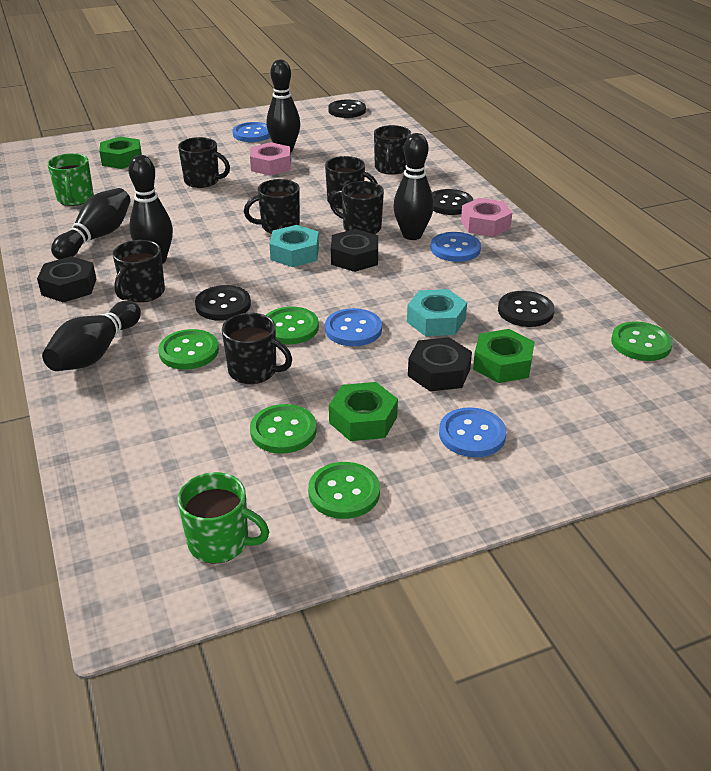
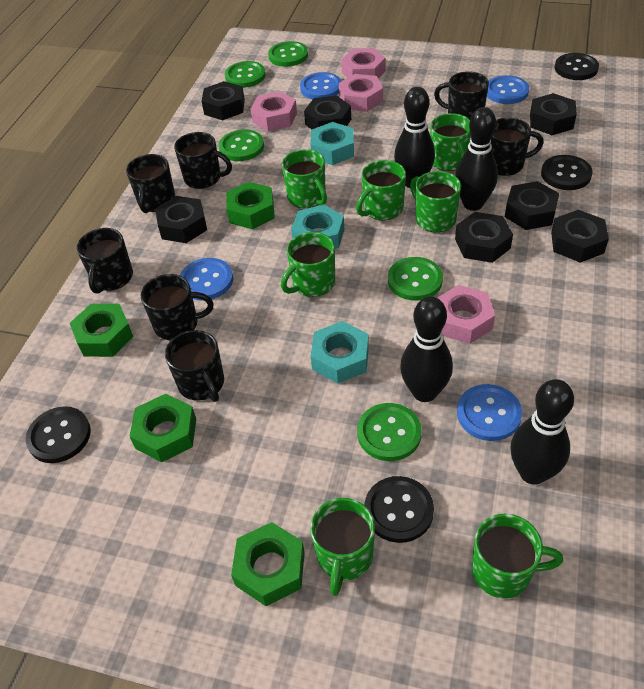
black bowling pin: [42,300,141,371] [51,188,131,259] [129,155,173,264] [267,60,300,153] [393,133,434,240] = 5 -> [394,87,435,188] [400,296,453,402] [455,107,498,211] [511,379,574,485] = 4
black nut: [37,256,96,302] [331,229,378,272] [408,337,472,392] = 3 -> [155,196,207,243] [201,81,245,120] [304,96,351,130] [455,212,513,263] [505,181,559,230] [530,93,577,135] [551,210,609,263] = 7
green mug: [47,153,94,206] [177,472,269,564] = 2 -> [281,232,335,297] [282,149,327,208] [310,498,375,596] [356,160,406,220] [410,171,461,233] [430,113,471,171] [472,513,563,599] = 7
green nut: [99,137,142,169] [329,382,398,441] [473,329,535,383] = 3 -> [70,304,133,357] [129,394,196,462] [226,182,275,230] [231,522,305,606] = 4
pink nut: [250,142,291,176] [461,198,512,237] = 2 -> [251,91,297,131] [339,74,383,112] [341,48,385,79] [437,285,495,344] = 4
turquoise nut: [269,225,319,267] [407,289,467,336] = 2 -> [291,204,344,249] [310,122,354,165] [311,321,369,383] = 3

